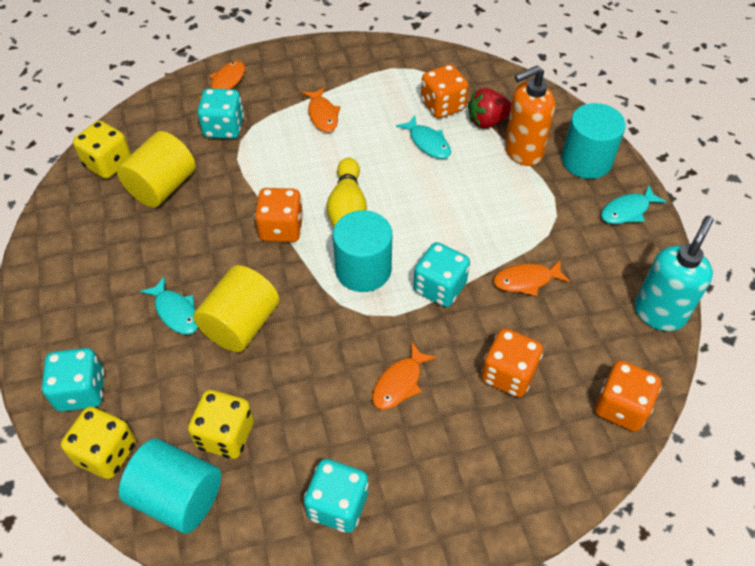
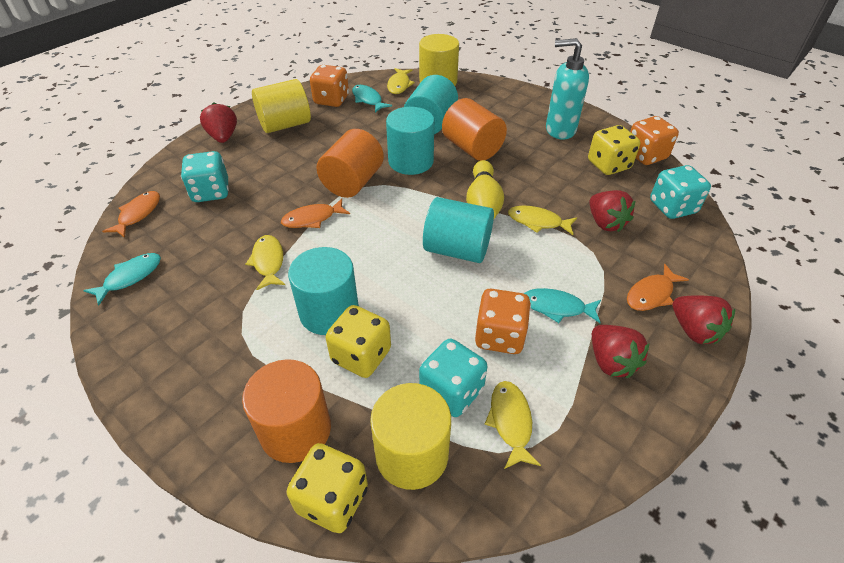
orange cylinder: none = 0 -> [242,359,331,463] [316,129,384,198] [442,98,507,161] = 3
orange dice: [255,188,303,242] [421,64,469,118] [481,328,543,397] [595,360,661,431] = 4 -> [310,65,349,107] [475,289,531,354] [630,116,679,165] = 3
orange fish: [199,61,245,98] [302,87,341,132] [372,343,437,410] [493,259,570,296] = 4 -> [102,191,160,238] [281,199,350,228] [627,264,689,311] = 3
orange soap dispenser: [504,65,555,166] = 1 -> none = 0
red strawberry: [468,88,512,128] = 1 -> [200,102,237,143] [589,190,635,232] [592,325,650,378] [673,295,735,344] = 4
turquoise cylinder: [119,439,221,534] [333,210,392,292] [561,103,626,179] = 3 -> [288,247,359,335] [386,107,434,175] [404,75,458,134] [423,197,494,263] = 4
turquoise dice: [41,348,105,412] [197,88,244,139] [304,459,369,533] [413,242,470,307] = 4 -> [181,151,229,202] [419,339,487,417] [650,165,711,219] = 3
yellow cylinder: [117,131,196,207] [193,265,279,352] = 2 -> [252,79,311,133] [370,383,451,490] [419,34,459,86] = 3
yellow fish: none = 0 -> [245,235,285,290] [387,68,415,94] [484,381,541,469] [508,206,577,235] = 4

